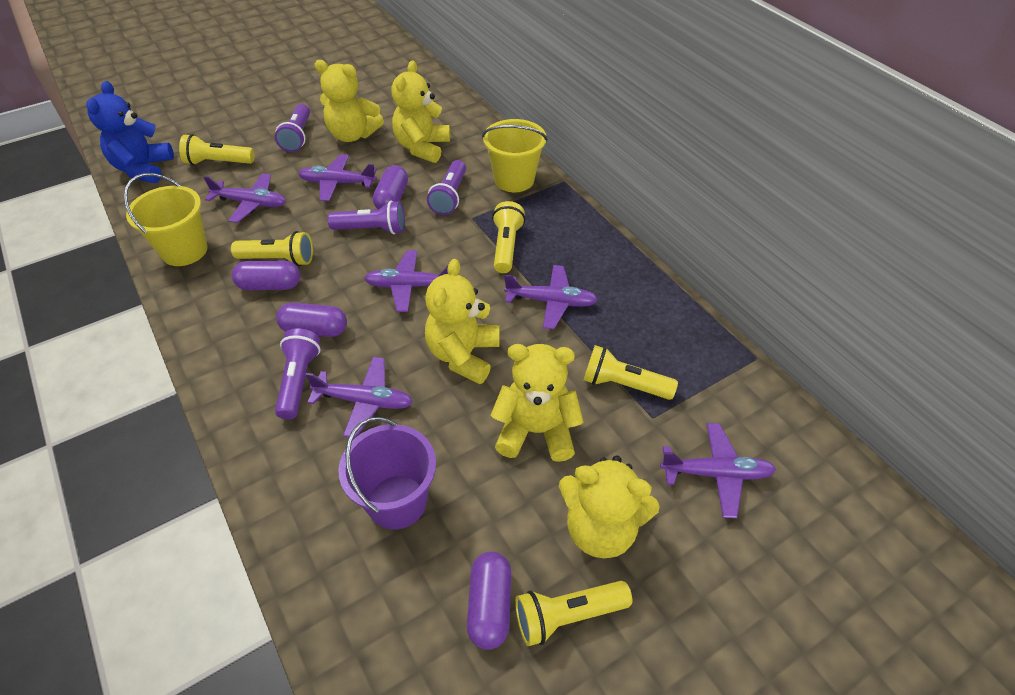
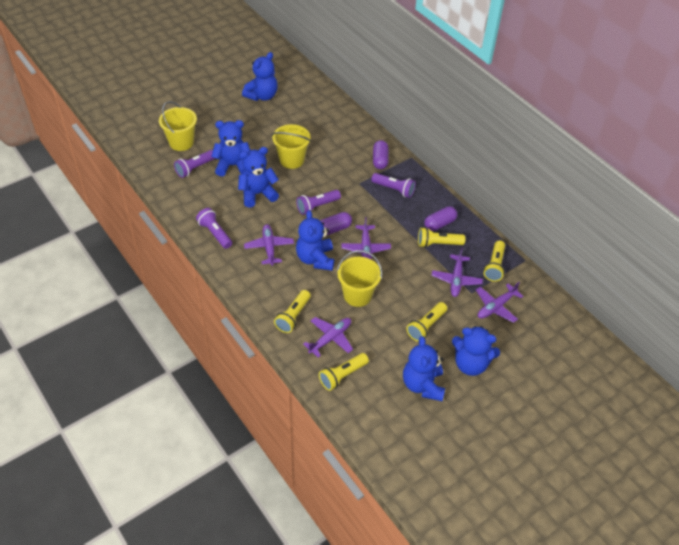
blue teddy bear: [86,81,174,183] = 1 -> [211,120,250,177] [238,147,279,208] [242,52,278,101] [296,210,334,271] [403,336,445,401] [452,326,500,376] = 6
purple bucket: [338,417,436,529] = 1 -> none = 0
purple capsule: [232,261,300,290] [276,303,347,337] [373,165,408,209] [467,551,512,650] = 4 -> [320,212,352,236] [373,140,388,169] [424,206,457,231] = 3
purple plane: [204,173,286,223] [298,154,377,201] [305,357,413,438] [364,250,448,312] [504,265,598,329] [660,423,776,518] = 6 -> [244,224,294,266] [303,317,353,358] [341,217,391,260] [431,247,483,297] [476,282,523,323] = 5
yellow bucket: [124,173,208,266] [482,119,548,192] = 2 -> [159,101,197,151] [272,124,311,169] [337,250,382,307] = 3
yellow teddy bear: [314,60,384,142] [391,60,450,163] [425,259,500,384] [490,344,584,462] [559,456,660,558] = 5 -> none = 0

